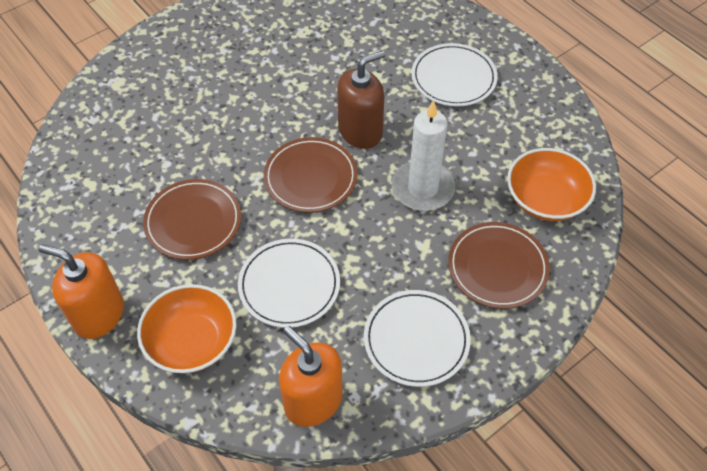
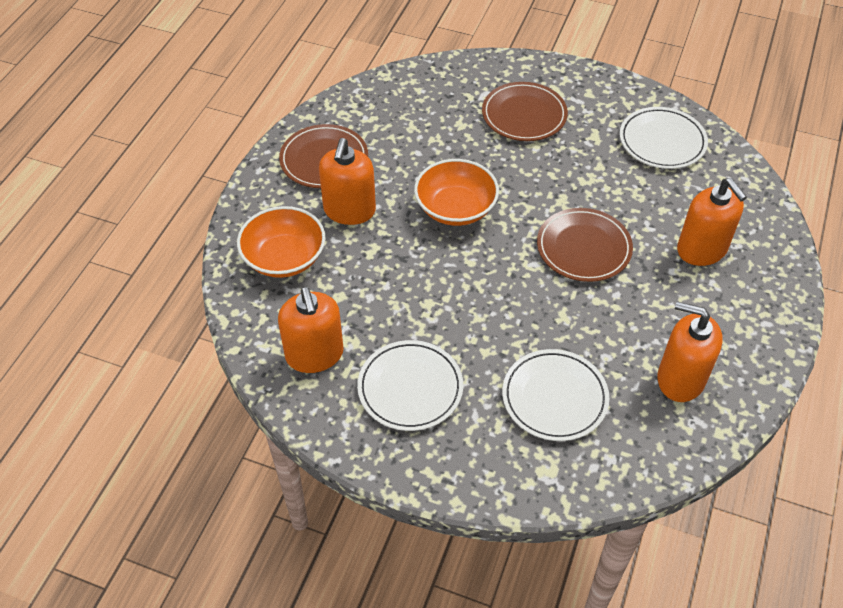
brown soap dispenser: [337,51,385,149] = 1 -> none = 0
orange soap dispenser: [39,244,124,339] [279,326,343,427] = 2 -> [278,287,344,373] [319,138,376,225] [658,302,723,402] [677,178,747,266] = 4
white candle: [392,100,455,211] = 1 -> none = 0

